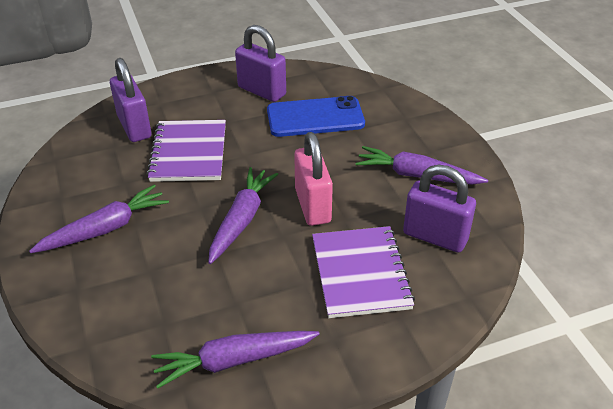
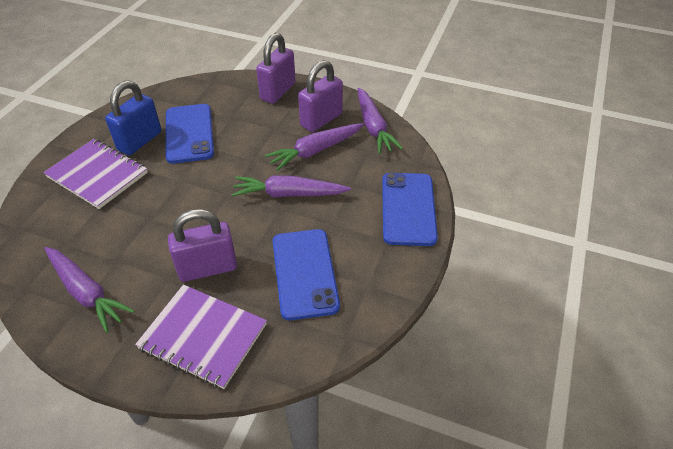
blue padlock: none = 0 -> [105,80,161,155] = 1
blue phone: [267,96,365,137] = 1 -> [166,104,214,164] [273,229,340,320] [382,173,438,246] = 3
pink padlock: [294,132,333,226] = 1 -> none = 0

